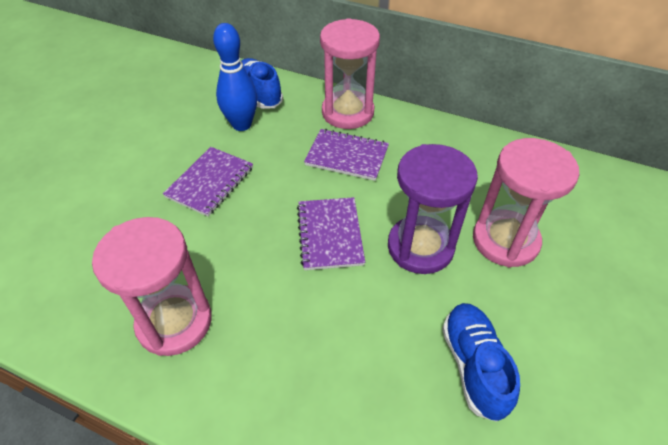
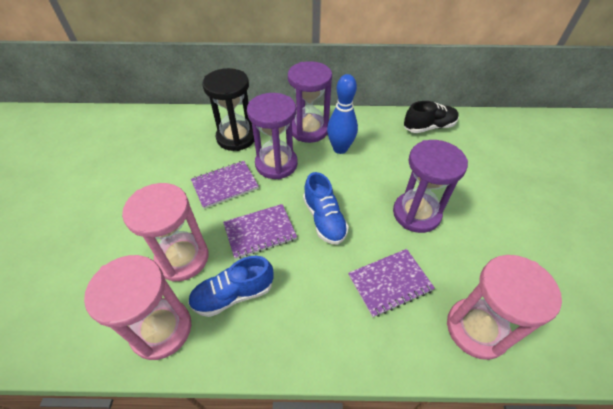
black hourglass: none = 0 -> [202,68,254,151] = 1
black shoe: none = 0 -> [404,101,459,133] = 1
purple hourglass: [388,144,478,274] = 1 -> [247,93,298,179] [288,61,332,143] [393,140,468,233] = 3

